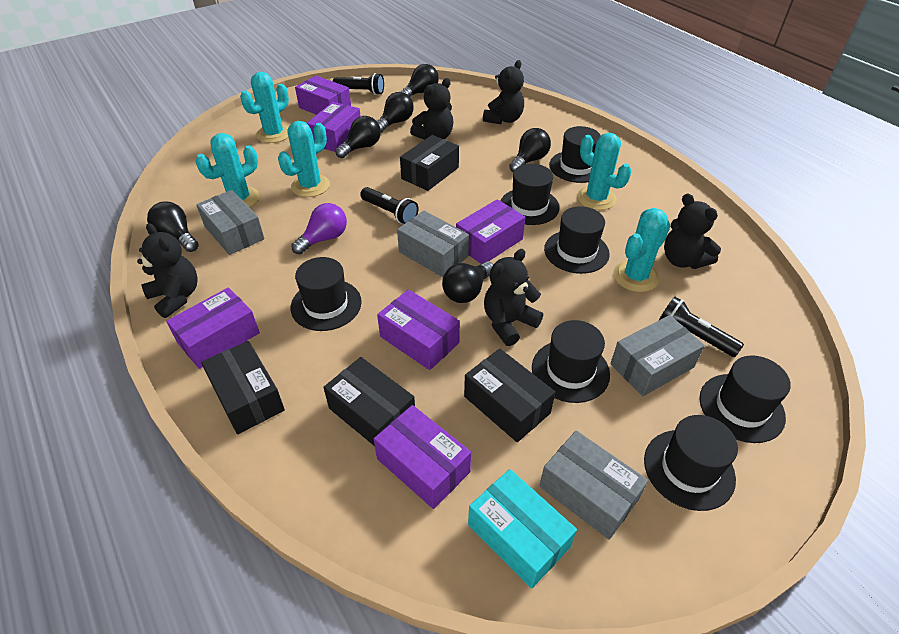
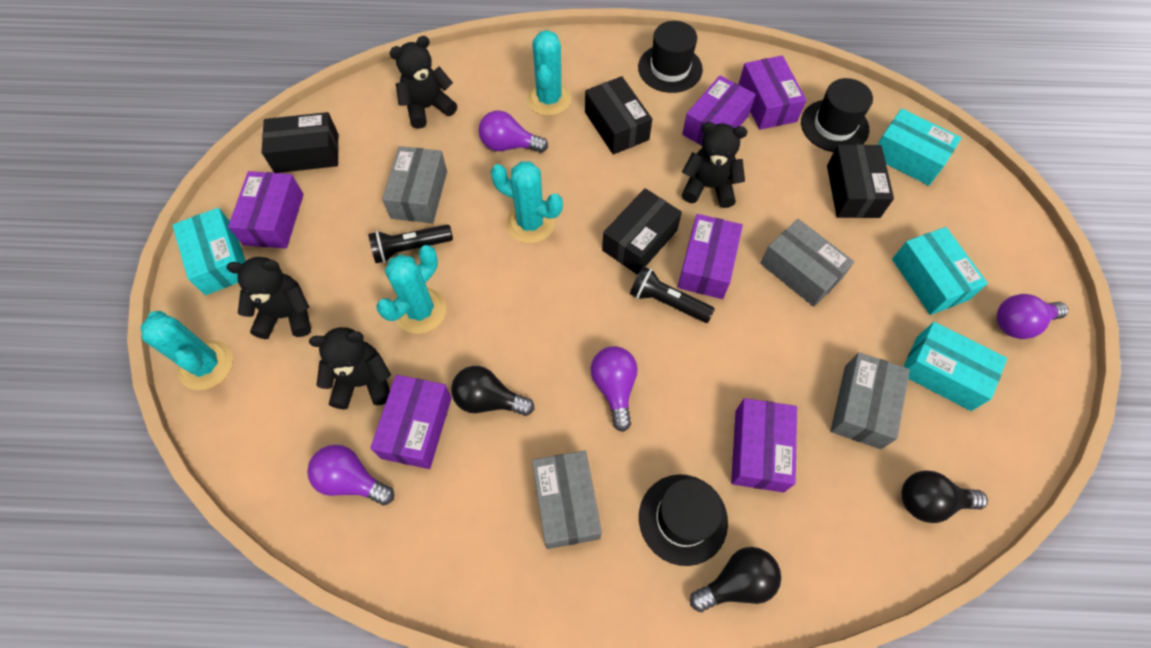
black flashlight: [333,73,384,95] [360,187,419,224] [659,297,744,357] = 3 -> [368,224,453,263] [630,266,715,323] = 2
black hat: [291,257,362,331] [501,164,560,225] [532,320,610,403] [544,206,610,274] [549,126,601,183] [644,415,738,511] [700,355,791,443] = 7 -> [638,21,703,93] [639,474,728,566] [801,78,873,152] = 3
black light bulb: [147,201,199,252] [335,116,381,158] [377,92,414,133] [400,64,439,97] [442,261,493,303] [509,128,551,172] = 6 -> [451,366,534,416] [690,547,781,612] [902,471,988,523] = 3
black teddy bear: [137,223,197,318] [410,78,453,140] [483,60,524,124] [484,249,543,346] [664,193,721,269] = 5 -> [227,257,311,339] [309,327,391,410] [389,36,457,129] [682,122,747,208] = 4
purple light bulb: [291,203,347,254] = 1 -> [307,444,394,506] [479,111,548,153] [591,346,638,432] [997,294,1068,339] = 4
turquoise box: [468,469,577,588] = 1 -> [172,208,245,295] [877,108,961,186] [892,227,988,315] [903,322,1007,411] = 4
turquoise cactus: [195,133,260,208] [240,72,289,143] [278,121,330,197] [577,133,631,210] [613,208,670,292] = 5 -> [141,311,233,390] [376,245,446,334] [491,161,563,244] [527,30,571,116] = 4

